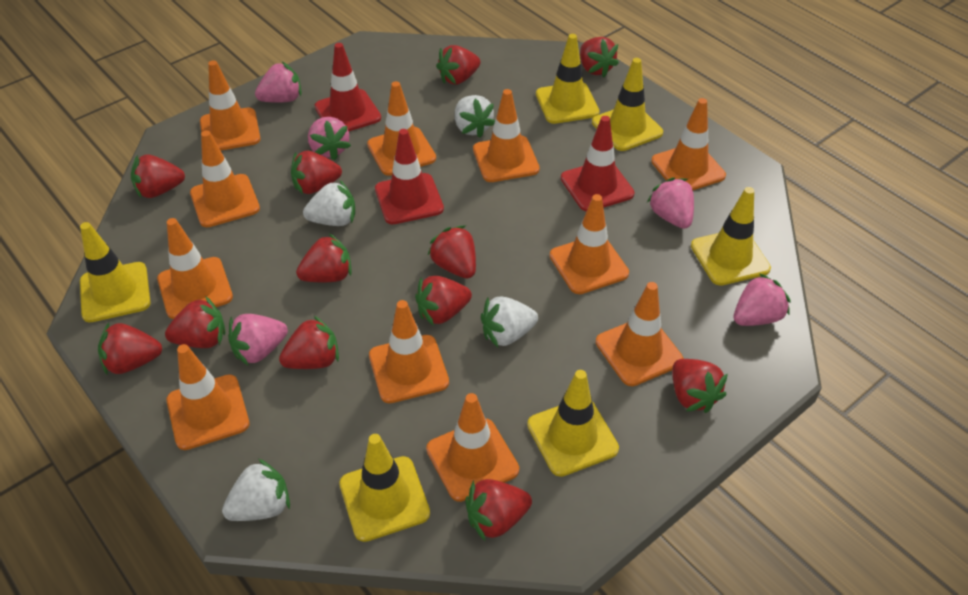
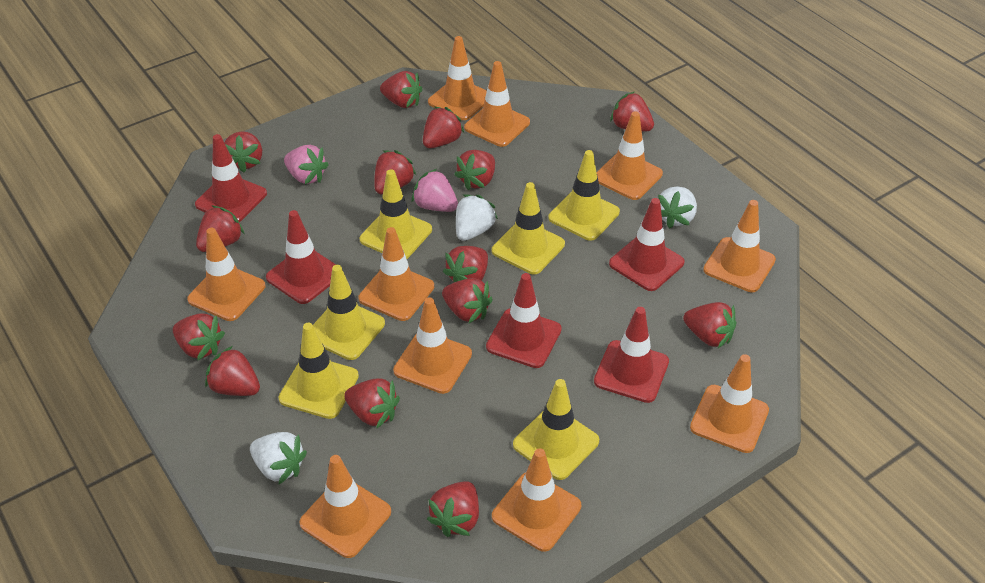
orange traffic cone: [157,218,233,319] [167,344,249,450] [190,130,260,227] [200,60,261,151] [367,81,436,176] [369,300,449,403] [426,393,519,502] [473,89,540,182] [550,194,629,294] [596,282,683,386] [651,98,726,190] = 11 -> [187,228,265,321] [299,455,391,558] [358,227,434,321] [393,297,472,394] [428,36,487,120] [464,61,530,147] [492,448,581,552] [597,111,663,200] [690,354,769,453] [703,200,776,292] = 10
pink strawberry: [228,314,288,365] [255,62,301,103] [308,117,351,160] [647,178,694,229] [733,273,790,326] = 5 -> [284,145,329,184] [412,169,458,212] = 2
red strawberry: [98,323,162,375] [131,155,185,198] [165,297,226,348] [279,316,339,369] [291,151,342,194] [296,233,352,282] [415,276,472,326] [428,226,476,278] [436,45,481,85] [465,479,532,542] [580,37,619,77] [672,359,728,413] = 12 -> [173,313,225,361] [196,205,244,252] [205,346,260,396] [225,131,262,173] [344,379,400,428] [374,150,416,195] [380,71,423,108] [423,107,464,148] [427,481,479,537] [442,278,493,323] [443,246,488,282] [454,150,495,190] [610,92,654,132] [683,302,736,348] = 14
red traffic cone: [315,43,381,131] [375,129,444,224] [561,116,634,212] = 3 -> [195,134,267,222] [266,210,336,304] [486,273,562,368] [594,307,669,403] [609,198,685,291] = 5
white strawberry: [222,459,290,521] [303,180,355,226] [455,95,495,138] [481,297,538,347] = 4 -> [250,432,307,484] [456,195,498,241] [658,186,697,229] = 3

